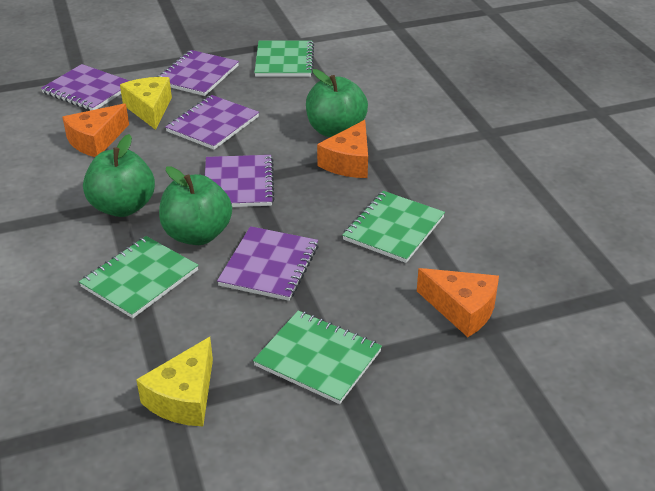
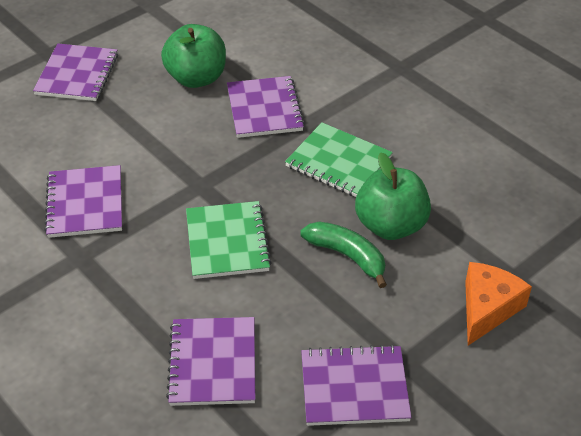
green apple: [83,134,155,217] [159,166,232,245] [306,69,368,137] = 3 -> [161,24,226,88] [355,152,431,240] = 2
green banana: none = 0 -> [300,221,387,288] = 1
green notebook: [79,236,199,318] [253,311,382,404] [254,41,314,77] [342,191,445,263] = 4 -> [186,201,272,279] [285,122,393,197] = 2
orange cheese: [62,104,129,157] [317,120,368,178] [417,268,499,337] = 3 -> [465,262,532,346] = 1
yellow cheese: [120,77,172,130] [136,337,213,426] = 2 -> none = 0

